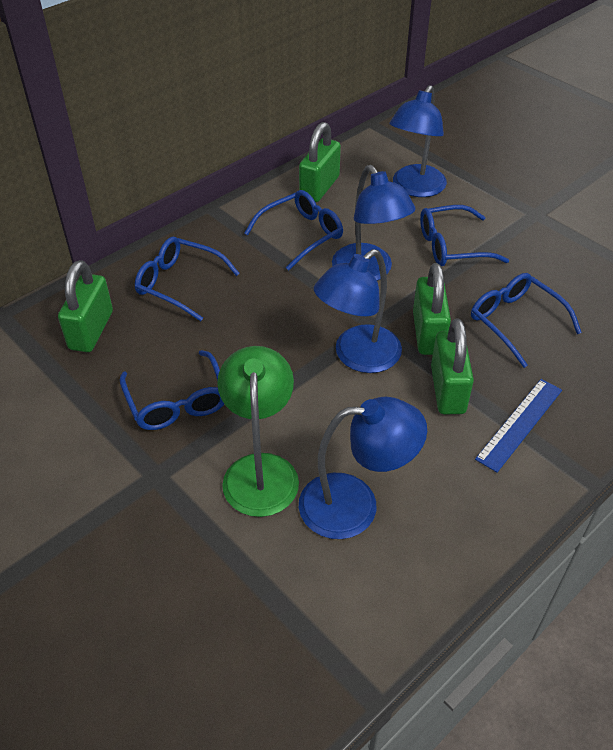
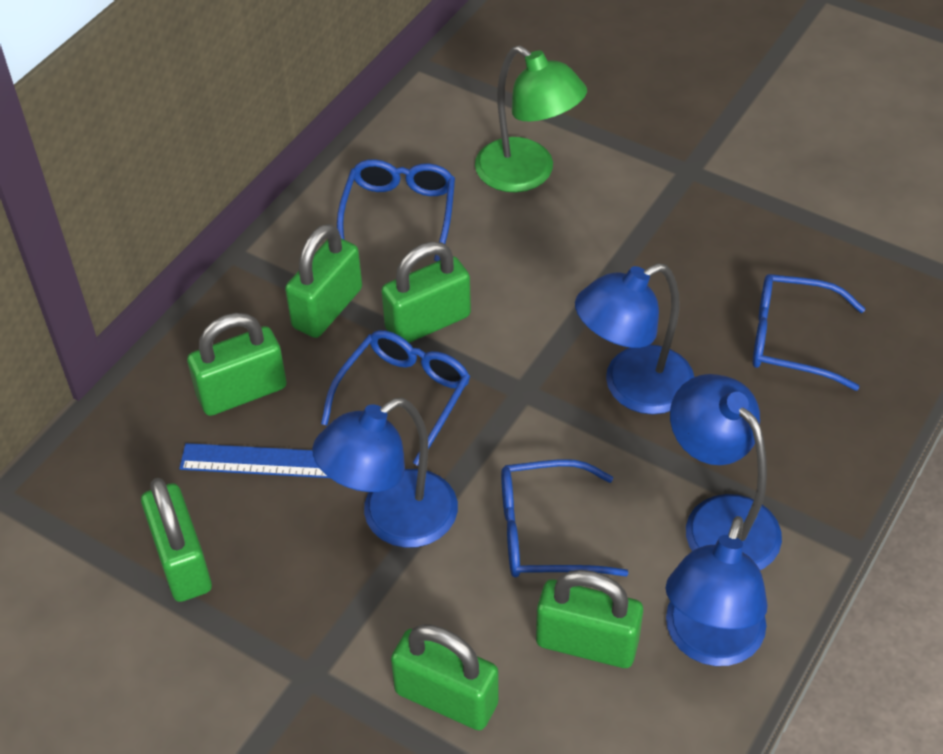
blue glasses: [120,350,224,430] [135,237,240,321] [244,190,343,270] [420,205,509,266] [471,273,582,368] = 5 -> [321,330,470,466] [337,159,455,261] [501,459,628,577] [753,274,865,391] = 4
green padlock: [58,260,113,352] [299,122,341,202] [413,263,451,355] [431,318,474,414] = 4 -> [141,478,212,602] [187,313,287,416] [285,224,362,338] [381,242,471,343] [391,624,499,731] [536,570,643,668] = 6

